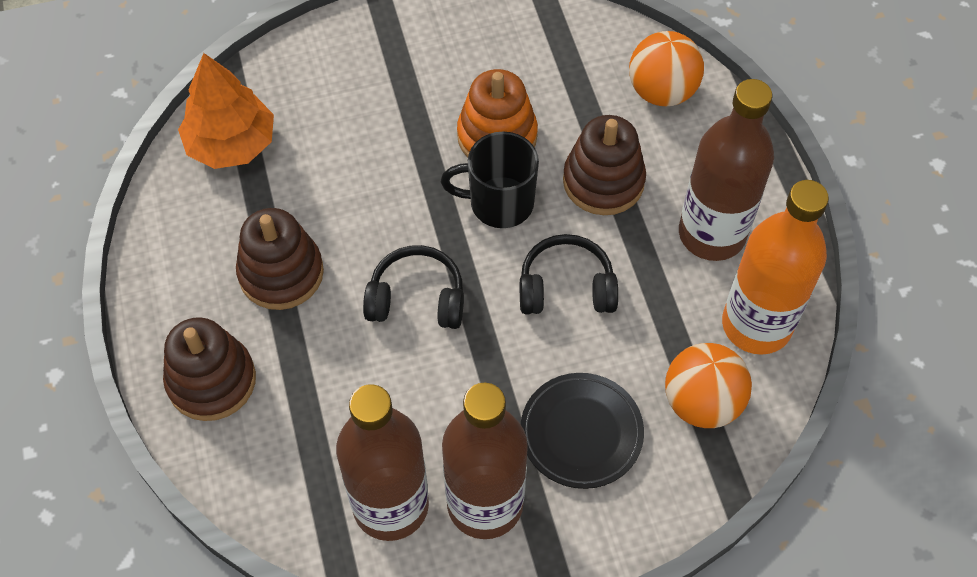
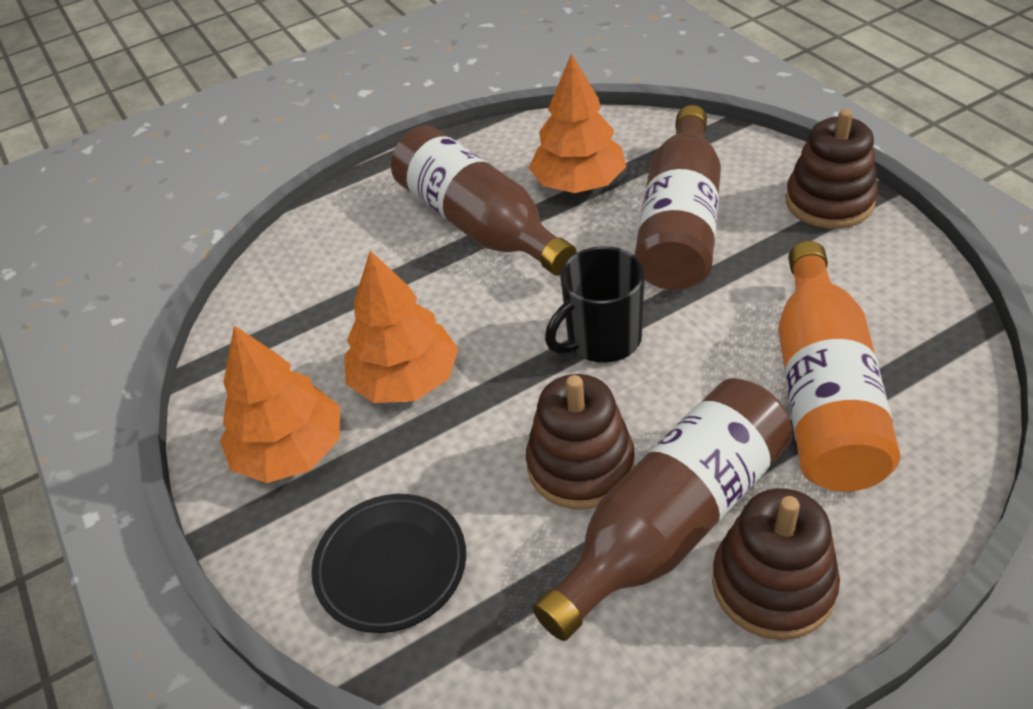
black headphones: [363,245,464,329] [520,234,618,314] = 2 -> none = 0
orange ball: [629,31,704,106] [665,343,752,428] = 2 -> none = 0
orange stacking toy: [457,69,538,158] = 1 -> none = 0
orange tree: [178,53,274,169] = 1 -> [220,326,340,483] [344,251,458,403] [529,54,626,193] = 3

